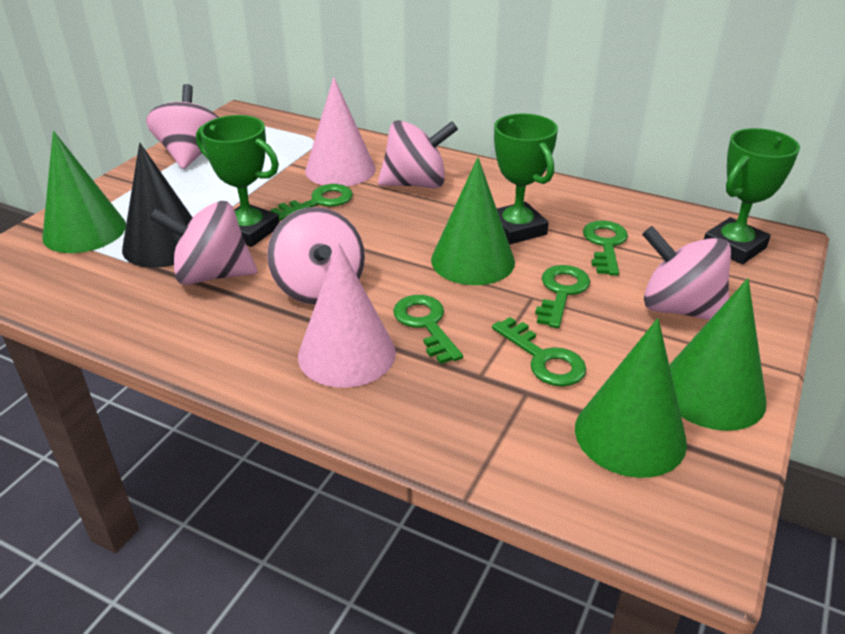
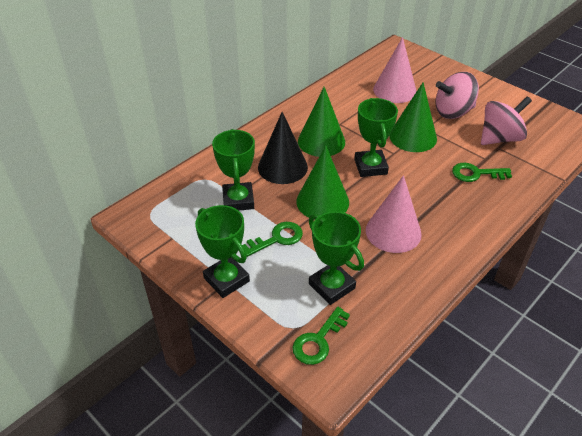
green cone: [42,131,126,253] [431,157,515,285] [575,318,687,478] [669,278,767,431] = 4 -> [296,145,349,220] [298,87,345,157] [389,83,437,152] = 3
green key: [271,184,353,221] [393,295,463,364] [492,317,587,387] [535,265,590,328] [583,220,628,276] = 5 -> [242,222,303,257] [292,307,350,365] [452,163,512,182] = 3
green trophy: [196,115,279,247] [494,113,558,245] [704,128,800,264] = 3 -> [195,205,250,298] [212,129,255,211] [309,211,364,305] [354,98,398,177] = 4
pink spinning top: [146,84,219,169] [149,201,257,285] [267,207,365,305] [378,120,458,188] [642,226,731,320] = 5 -> [436,72,479,119] [481,96,532,145] = 2

